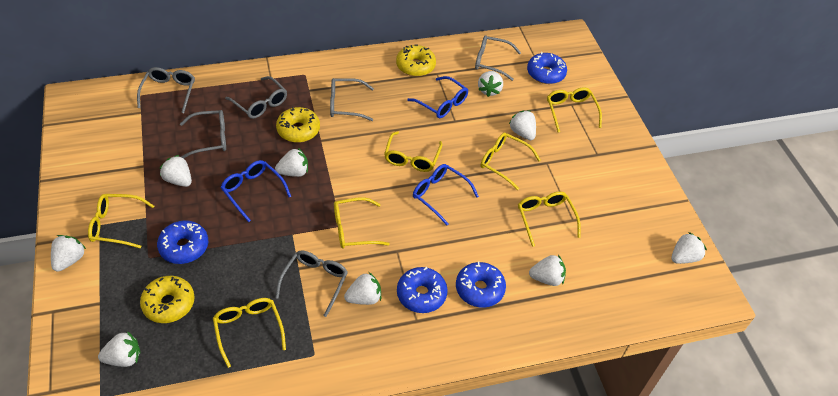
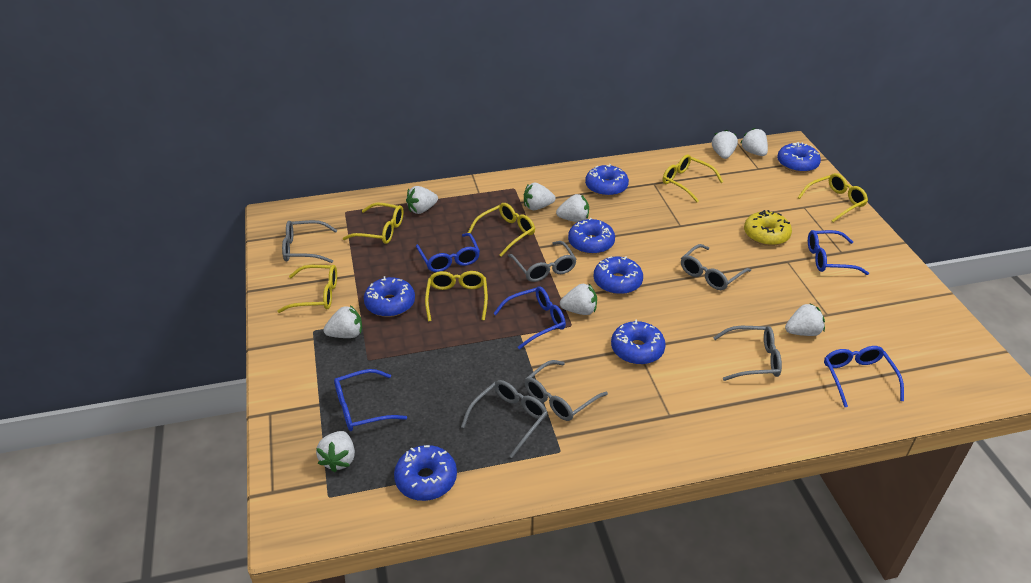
blue donut: [157,220,208,264] [397,267,448,313] [456,261,506,308] [527,52,567,84] = 4 -> [364,276,415,317] [394,445,457,501] [568,218,615,254] [585,164,629,196] [594,256,643,295] [611,320,666,365] [777,142,821,173] = 7
blue glasses: [221,160,291,222] [407,76,468,118] [413,164,479,225] = 3 -> [334,369,407,431] [416,233,480,272] [493,286,566,349] [808,230,869,275] [824,346,904,407] = 5
yellow donut: [140,276,195,323] [276,107,320,143] [396,44,436,76] = 3 -> [744,210,792,246] = 1
yellow glasses: [88,194,154,248] [213,298,286,368] [334,197,389,249] [384,131,442,172] [480,133,540,190] [518,192,581,247] [547,88,602,132] = 7 -> [277,265,337,313] [343,203,404,244] [425,271,488,321] [468,203,535,257] [662,154,723,202] [798,173,868,222] = 6

